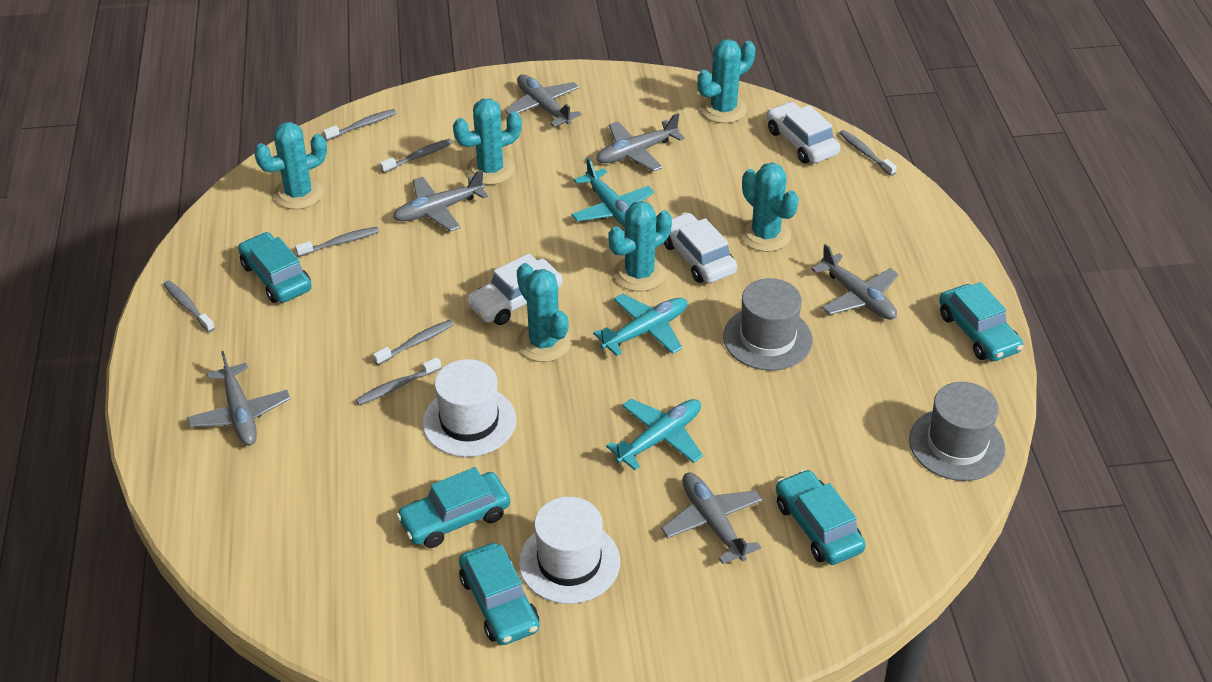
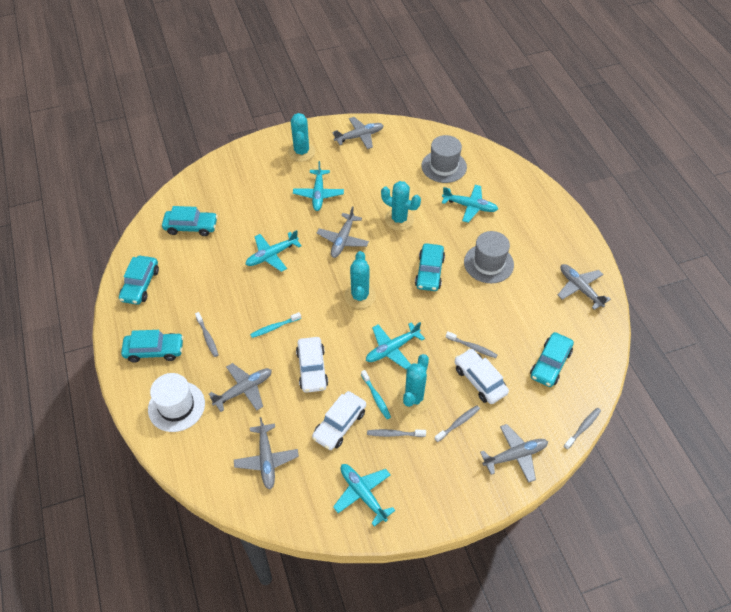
grey toothbrush: [164,280,215,332] [295,227,379,257] [323,109,396,141] [356,357,441,405] [373,320,454,365] [380,139,453,173] [839,130,897,176] = 7 -> [195,312,218,357] [367,429,426,437] [434,405,480,442] [446,331,497,358] [564,408,601,450] = 5
turquoise cactus: [254,122,327,209] [453,98,522,185] [517,263,571,362] [608,201,672,291] [697,39,755,123] [740,163,799,252] = 6 -> [288,113,315,161] [344,251,376,309] [381,181,421,230] [397,354,431,414] = 4
turquoise plane: [571,157,654,227] [593,294,687,356] [606,399,703,470] = 3 -> [246,230,302,272] [293,161,344,211] [333,464,395,526] [366,322,425,369] [442,185,498,223] = 5
turquoise toothbrush: none = 0 -> [250,312,301,338] [361,370,391,419] = 2
white hat: [423,359,516,457] [519,497,620,604] = 2 -> [148,373,205,432] = 1

